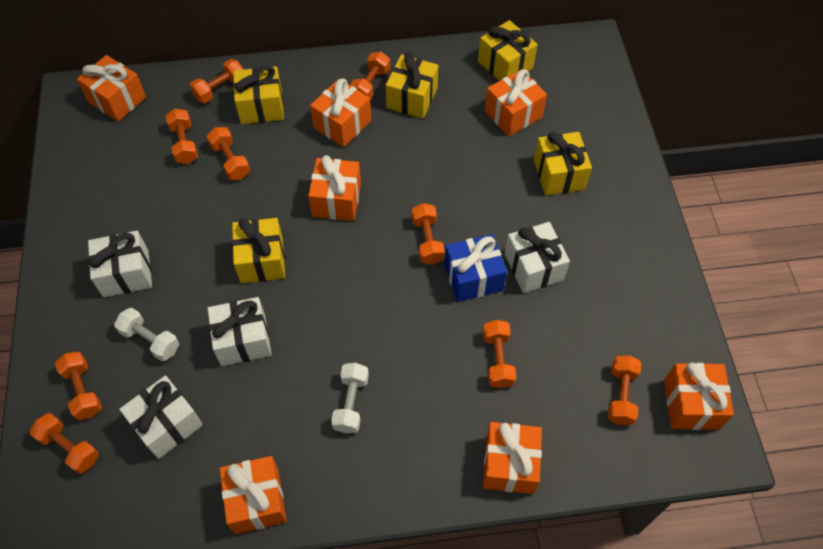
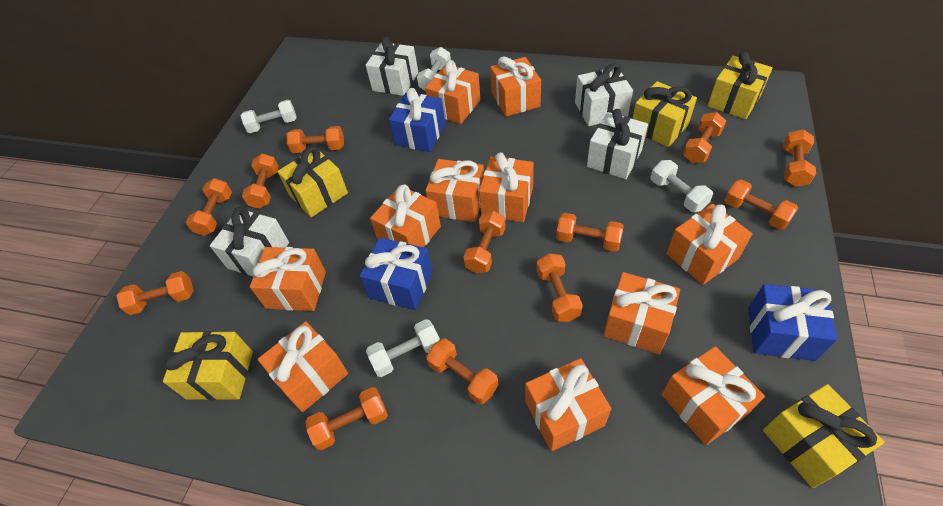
blue gift: [444,234,507,302] = 1 -> [360,238,433,310] [389,88,446,152] [748,284,837,361] = 3
orange dumbbell: [30,413,99,474] [55,352,102,420] [165,109,198,164] [190,59,244,103] [207,127,250,180] [350,52,390,99] [412,203,445,265] [483,320,516,388] [607,355,641,425] = 9 -> [116,271,194,315] [186,178,232,236] [242,153,279,209] [287,126,344,153] [305,387,388,450] [426,339,499,404] [463,211,506,273] [537,254,583,322] [556,213,624,252] [683,112,726,163] [724,179,798,230] [783,129,816,187] = 12
orange gift: [77,55,146,122] [220,456,287,534] [308,155,361,221] [310,78,372,147] [483,422,542,494] [485,69,547,136] [664,362,734,430] = 7 -> [250,247,326,311] [258,321,348,412] [370,184,441,247] [425,60,481,124] [425,159,484,222] [479,152,534,222] [490,56,541,117] [525,358,611,452] [604,272,680,354] [662,346,765,445] [666,204,752,285] = 11
white dumbbell: [114,308,179,361] [331,363,369,433] = 2 -> [240,100,297,133] [366,319,440,377] [417,47,451,90] [650,160,713,212] = 4

